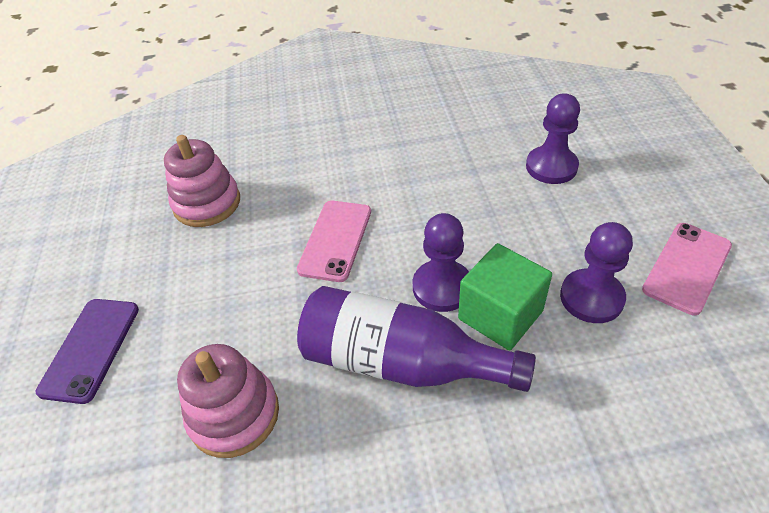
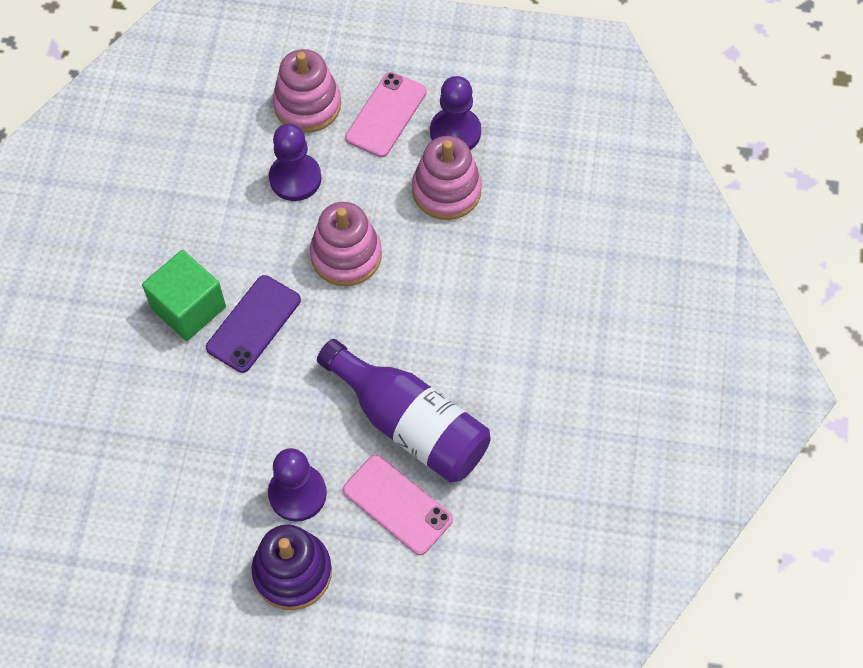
pink stacking toy: [164,135,240,227] [177,344,279,458] = 2 -> [273,49,341,133] [310,202,382,286] [412,136,482,220] = 3
purple stacking toy: none = 0 -> [252,524,332,610] = 1

